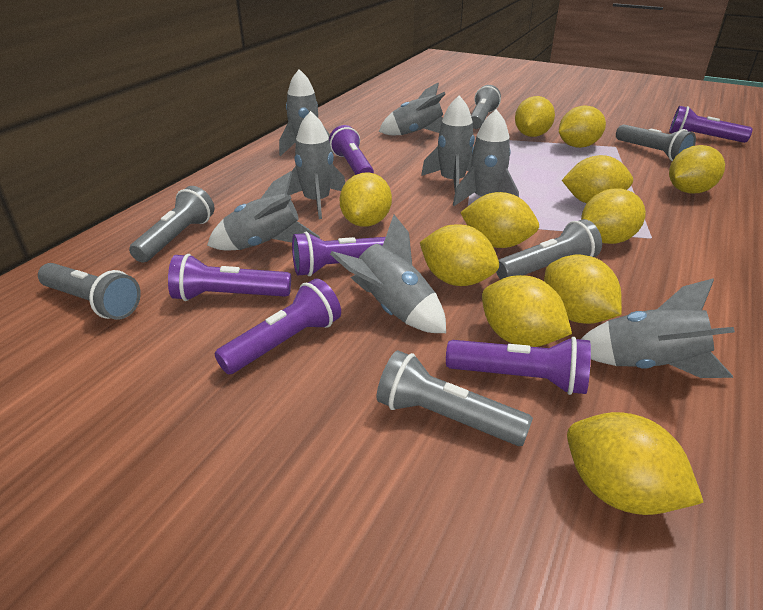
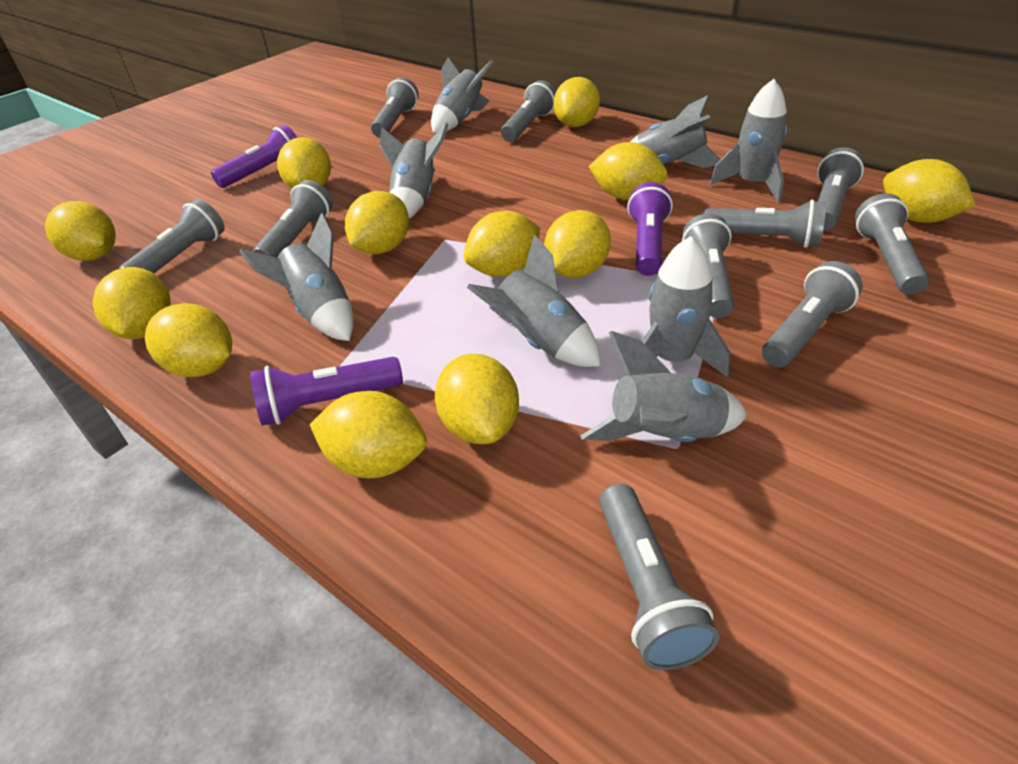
grey flashlight: [38,263,141,320] [129,186,215,263] [376,350,533,446] [471,85,501,129] [496,219,602,279] [616,124,696,161] = 6 -> [119,199,225,273] [253,180,333,258] [371,77,419,138] [501,80,556,142] [600,483,719,670] [682,213,734,318] [704,199,826,248] [762,261,863,367] [817,147,864,231] [855,193,929,295] = 10
purple flashlight: [168,254,291,301] [215,278,341,374] [292,232,386,276] [329,125,374,175] [446,337,591,395] [669,106,753,143] = 6 -> [211,125,297,188] [250,357,403,426] [627,182,673,276] = 3
yellow lemon: [340,173,392,227] [420,224,499,286] [460,192,539,248] [482,275,572,347] [515,96,555,137] [544,254,622,324] [559,105,606,148] [562,155,633,203] [567,412,704,515] [581,188,646,244] [669,145,725,194] = 11 -> [45,201,116,261] [93,267,171,339] [145,303,232,377] [277,137,331,189] [310,391,427,479] [345,191,409,254] [435,354,519,444] [464,211,540,277] [544,210,611,278] [554,77,600,127] [588,142,667,200] [883,159,976,223] = 12

